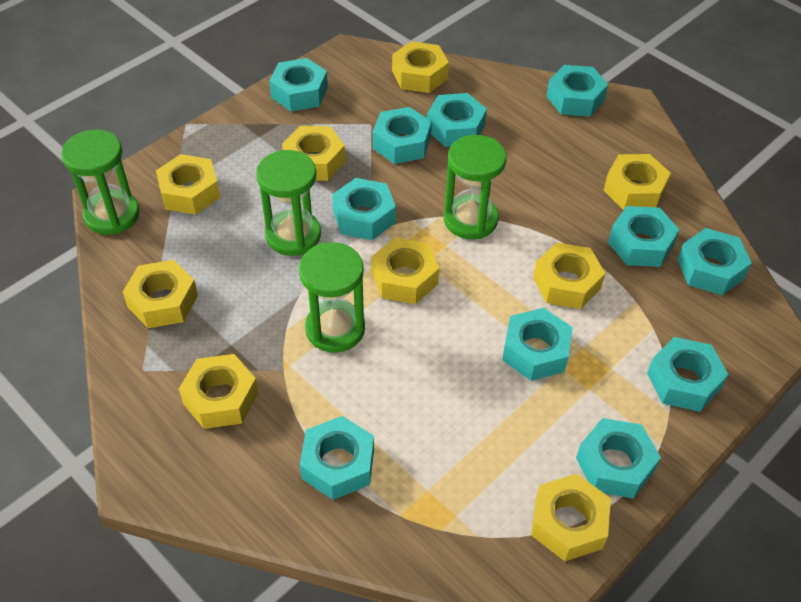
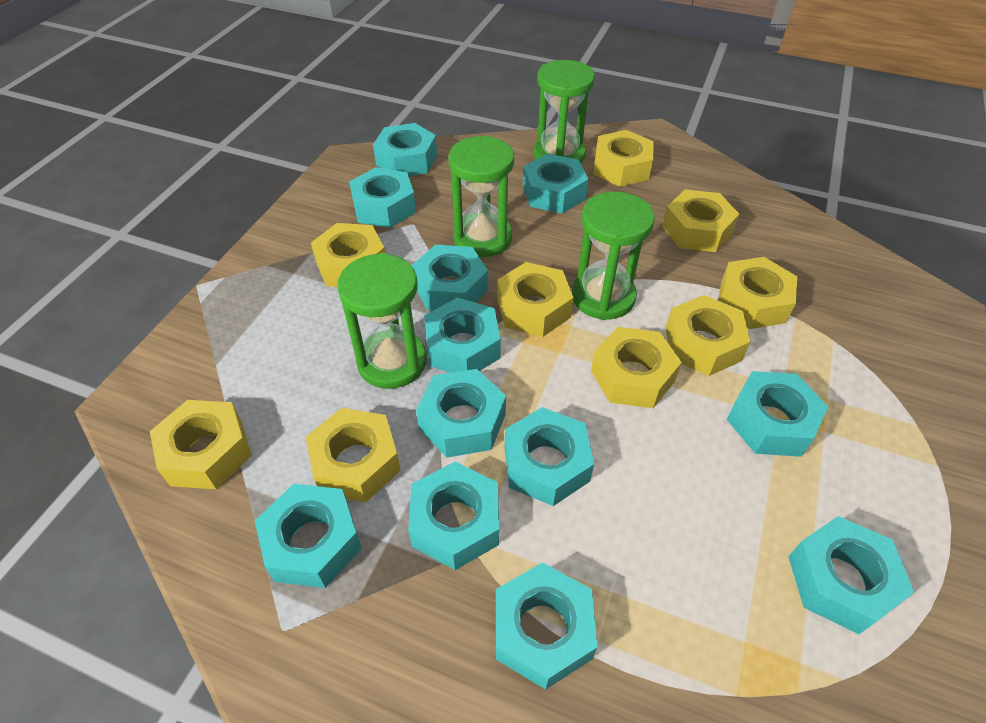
turquoise nut: [269,58,328,111] [300,416,374,500] [332,178,396,240] [372,107,432,164] [427,93,487,147] [502,308,573,381] [546,65,608,117] [576,418,661,498] [608,206,680,267] [647,337,729,412] [677,228,752,295] = 11 -> [255,484,362,588] [349,167,416,228] [373,123,437,176] [408,462,499,570] [412,245,488,311] [416,369,506,457] [424,297,501,373] [496,562,597,690] [505,407,594,506] [523,154,588,214] [726,371,829,457] [788,516,914,634] = 12

